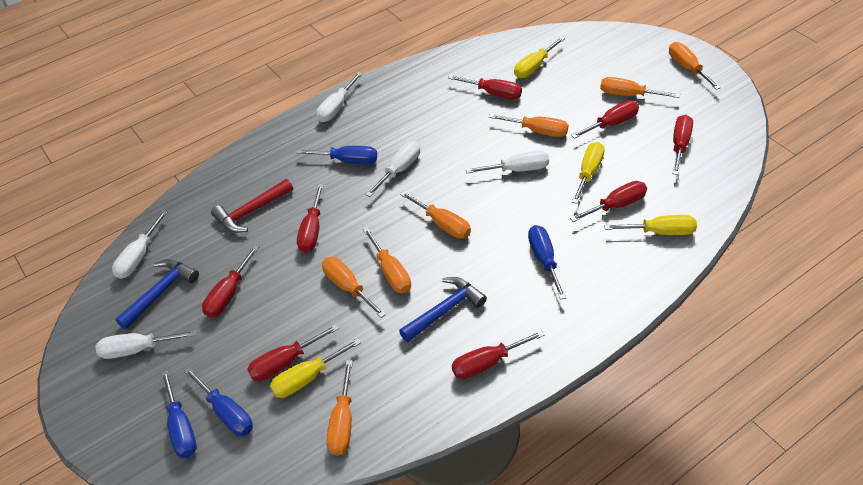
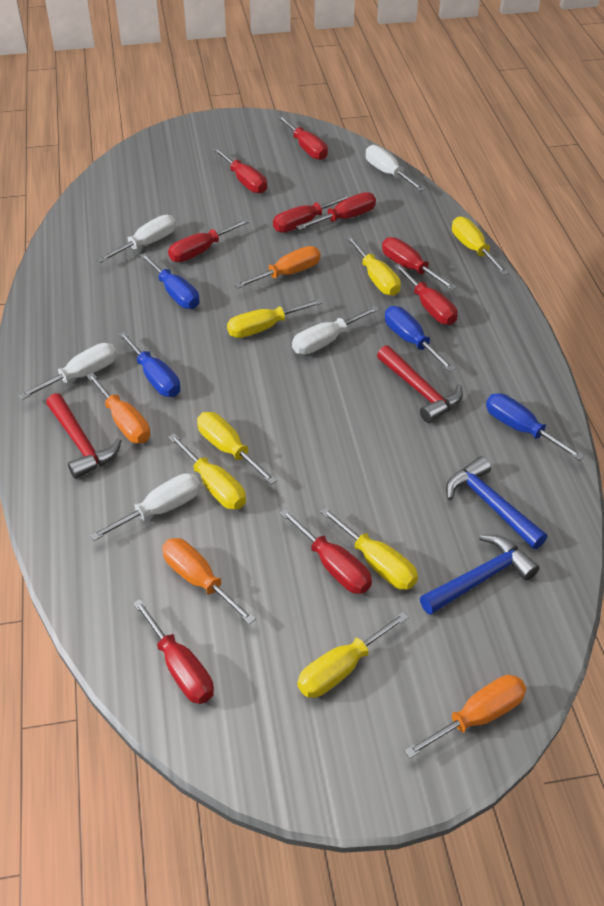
orange screwdriver: [322,257,386,318] [327,360,353,456] [363,227,411,293] [400,191,471,239] [489,114,568,137] [600,77,680,98] [669,42,721,90] = 7 -> [86,372,150,443] [162,538,256,624] [234,246,321,288] [404,675,526,758] = 4
red hammer: [211,179,293,233] = 1 -> [46,393,122,479] [377,345,463,423] = 2
red screwdriver: [202,245,259,318] [247,324,339,381] [297,184,324,253] [448,75,522,99] [452,330,544,379] [570,181,647,222] [571,100,639,139] [673,115,693,175] = 8 -> [133,599,214,704] [168,219,249,262] [213,148,267,193] [273,194,352,232] [278,116,328,160] [280,508,372,594] [296,192,376,230] [382,237,456,290] [394,264,457,325] = 9
yellow screwdriver: [270,338,361,398] [514,37,565,78] [572,142,605,204] [604,215,697,235] = 4 -> [168,433,246,510] [197,412,277,485] [227,299,323,338] [297,612,409,698] [320,507,418,590] [346,236,401,296] [452,216,509,275] = 7

